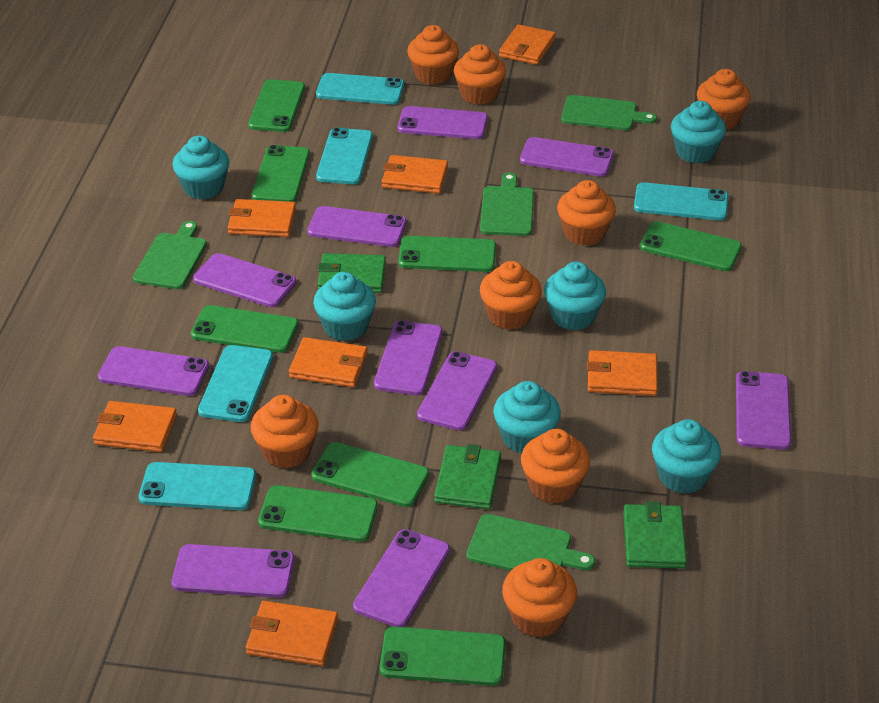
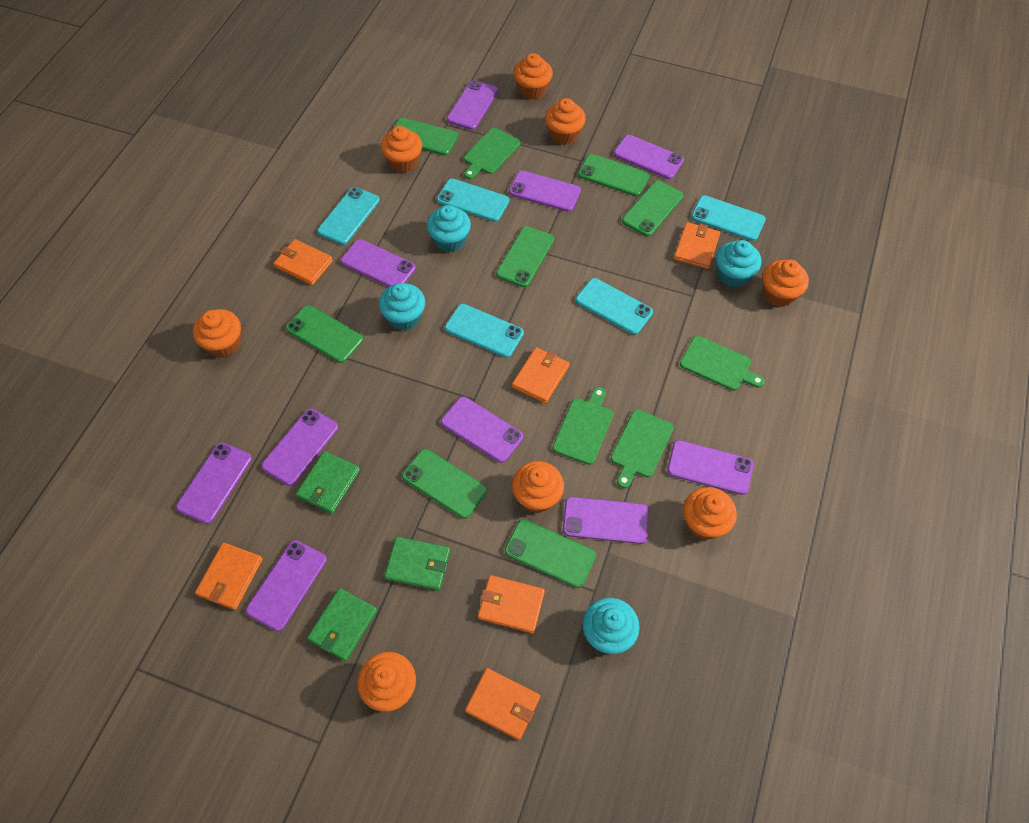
green phone: [191,305,299,353] [248,79,305,132] [252,145,310,202] [258,485,378,542] [311,442,429,507] [379,627,506,686] [398,236,496,272] [640,221,742,271] = 8 -> [286,305,363,363] [394,118,458,155] [402,449,487,519] [496,226,554,287] [505,519,596,588] [578,154,650,196] [622,180,683,236] = 7
orange wallet: [93,401,177,452] [228,199,296,237] [246,601,338,666] [289,337,368,387] [382,155,448,194] [499,24,556,65] [587,350,658,396] = 7 -> [195,542,263,610] [273,239,333,285] [465,668,540,740] [478,575,545,633] [512,347,570,404] [674,222,720,269] = 6
turquoise cupcake: [172,135,229,200] [313,272,376,341] [493,381,561,453] [544,262,606,330] [652,419,721,494] [671,101,726,163] = 6 -> [379,283,425,331] [427,205,471,252] [583,598,640,654] [716,240,761,287] = 4

